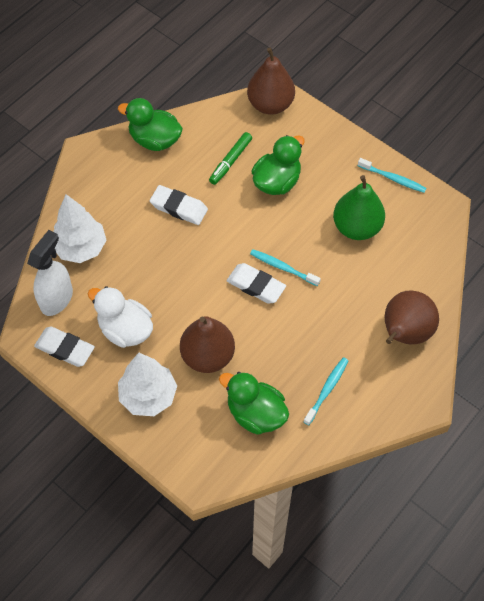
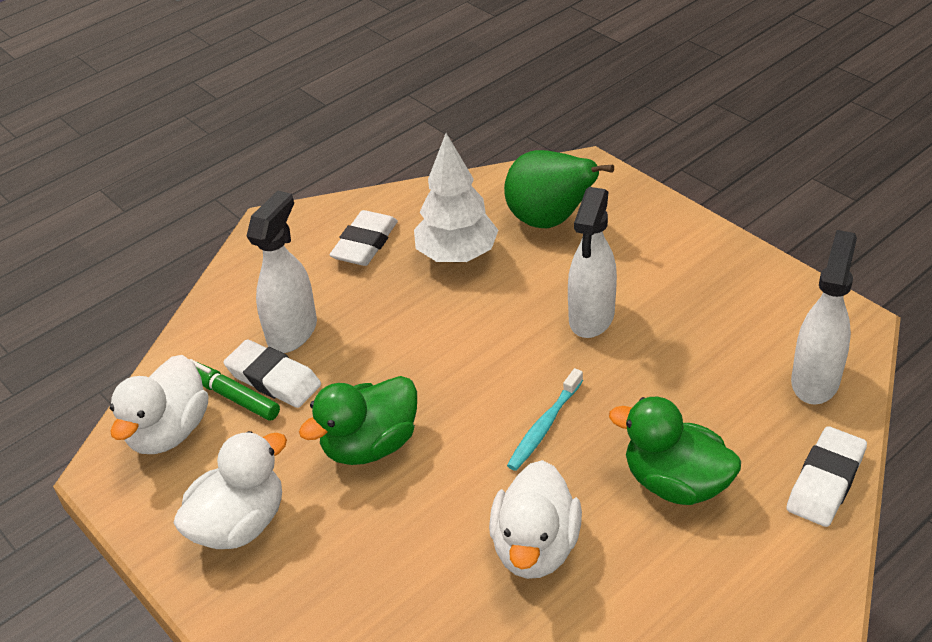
brown pear: [180,316,235,373] [247,48,295,115] [385,290,439,344] = 3 -> none = 0
green duck: [118,98,183,151] [219,372,289,435] [252,135,305,195] = 3 -> [299,376,417,465] [609,397,741,505] = 2
turquoise toothbrush: [250,249,321,286] [304,357,348,425] [358,158,427,193] = 3 -> [507,368,583,471] = 1
white duck: [88,286,153,348] = 1 -> [110,355,208,454] [174,431,287,549] [489,460,582,579] = 3
white spray bottle: [27,230,73,316] = 1 -> [247,191,317,353] [568,187,617,338] [791,230,857,405] = 3
white tree: [53,194,107,263] [118,353,177,416] = 2 -> [414,133,498,262] = 1

